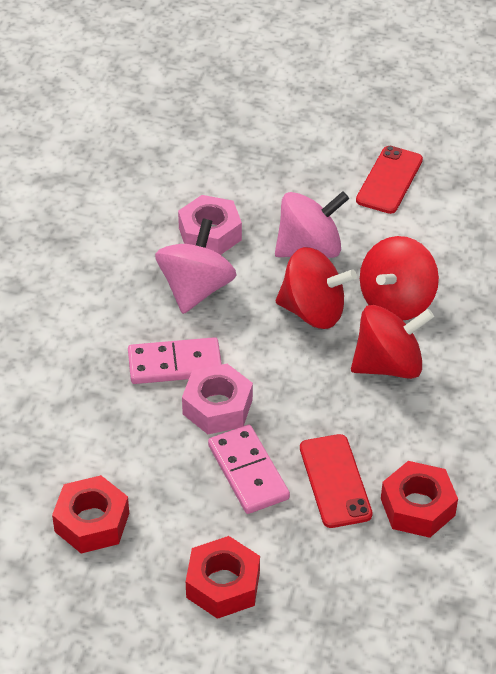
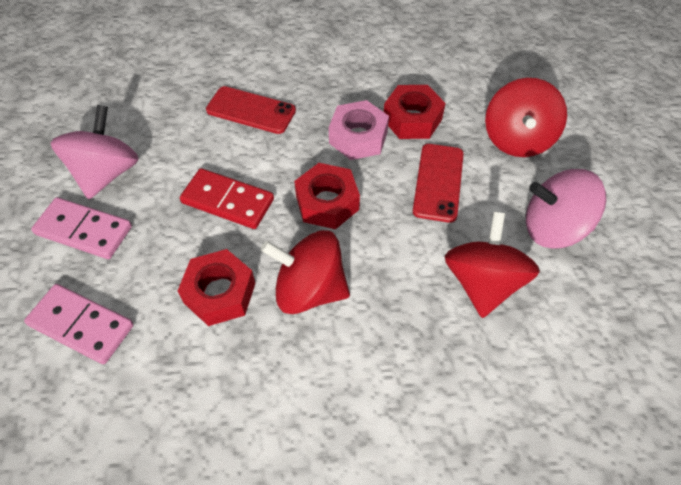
pink nut: [178,195,242,255] [182,364,253,434] = 2 -> [329,100,389,160] = 1
red domino: none = 0 -> [180,168,274,229] = 1

